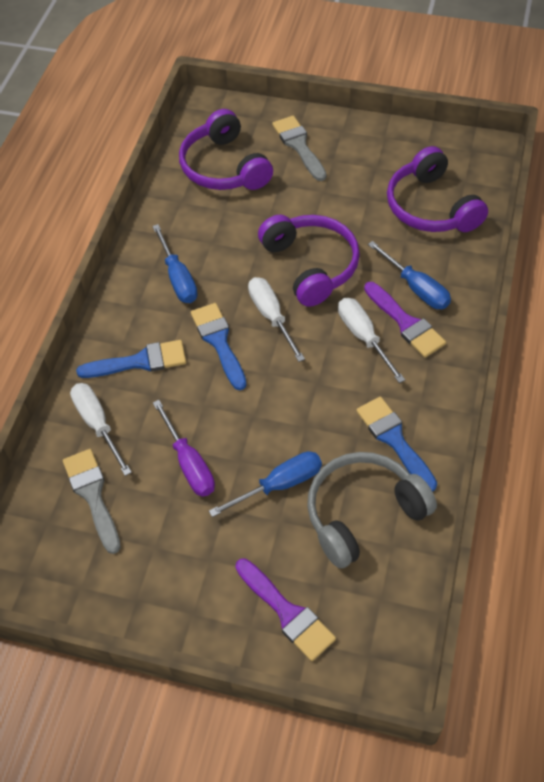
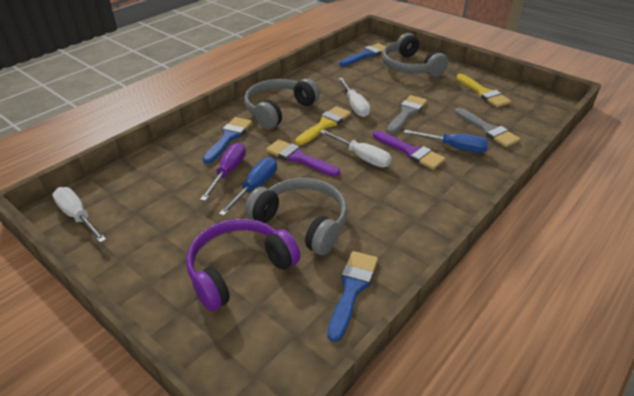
blue screwdriver: [152,224,198,303] [209,451,322,517] [368,241,451,309] = 3 -> [219,157,277,216] [404,130,489,153] = 2
grey headphones: [307,452,437,569] = 1 -> [244,78,320,129] [245,178,348,255] [382,33,448,77] = 3
purple headphones: [179,109,273,190] [258,215,360,307] [387,146,488,232] = 3 -> [186,219,300,312] = 1
yellow brush: none = 0 -> [295,106,351,145] [456,74,511,107] = 2

